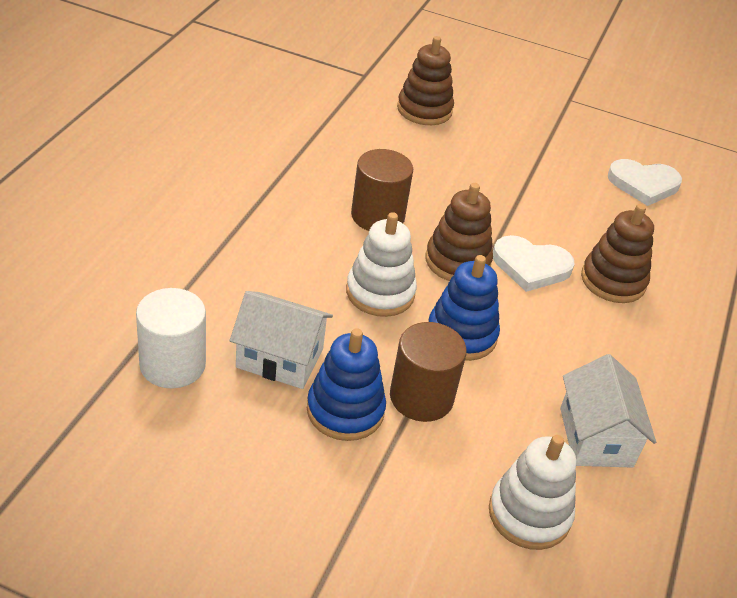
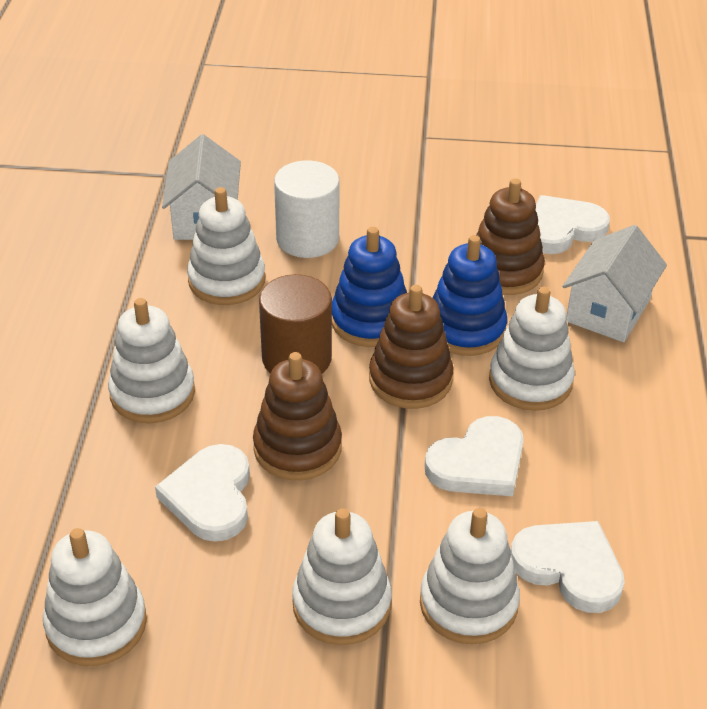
brown cylinder: [351,149,413,231] [390,322,467,422] = 2 -> [259,274,332,374] = 1
white heart: [493,235,575,292] [608,159,682,206] = 2 -> [155,444,250,542] [424,416,524,496] [511,521,625,613] [535,195,610,254] = 4
white stacking toy: [346,212,417,317] [489,435,576,550] = 2 -> [43,528,147,666] [108,298,195,423] [187,187,265,305] [292,508,392,645] [420,508,520,644] [489,287,575,411] = 6

